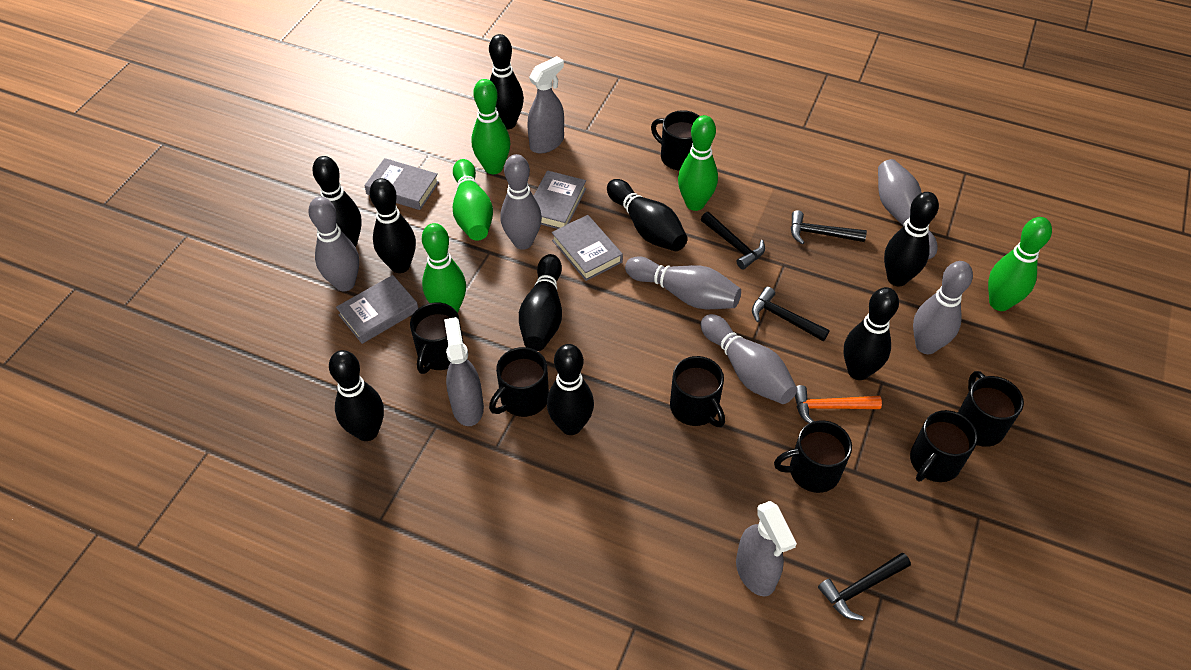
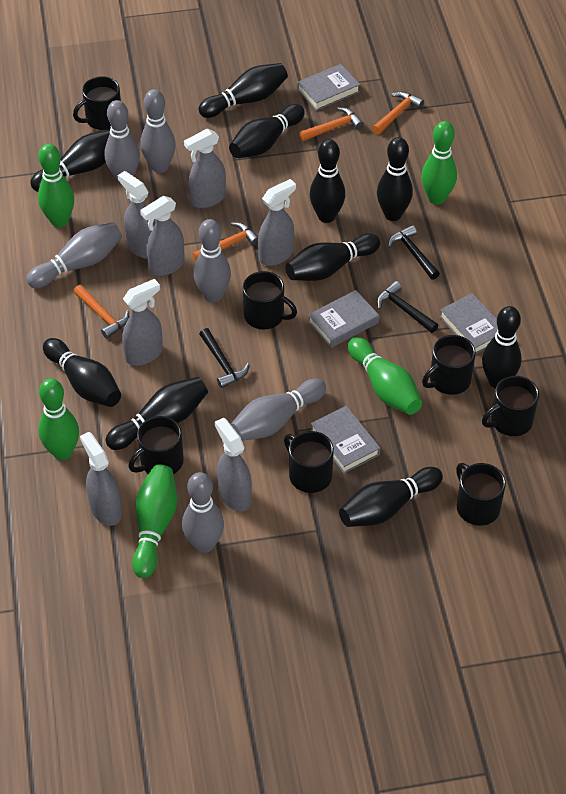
black bowling pin: [312,156,362,247] [329,350,384,441] [369,178,416,273] [489,34,524,130] [519,254,562,351] [547,344,594,435] [607,179,688,251] [844,287,899,380] [884,192,939,286] = 9 -> [30,130,110,192] [43,338,121,407] [105,377,208,450] [198,63,288,118] [229,104,305,158] [285,234,380,281] [310,139,345,223] [339,467,443,527] [377,137,413,221] [482,306,522,388] = 10
black hammer: [701,212,765,270] [752,287,830,341] [791,210,867,244] [818,553,911,621] = 4 -> [199,328,250,388] [377,281,438,333] [388,225,440,280] = 3
grey spray bottle: [444,317,484,426] [527,56,564,154] [736,501,797,596] = 3 -> [80,432,122,526] [118,171,155,259] [122,279,163,366] [140,196,185,276] [184,128,226,208] [215,418,252,511] [258,179,296,266] = 7
orange hammer: [795,385,882,423] = 1 -> [74,285,129,339] [193,222,258,261] [299,107,364,141] [372,92,424,134] = 4

